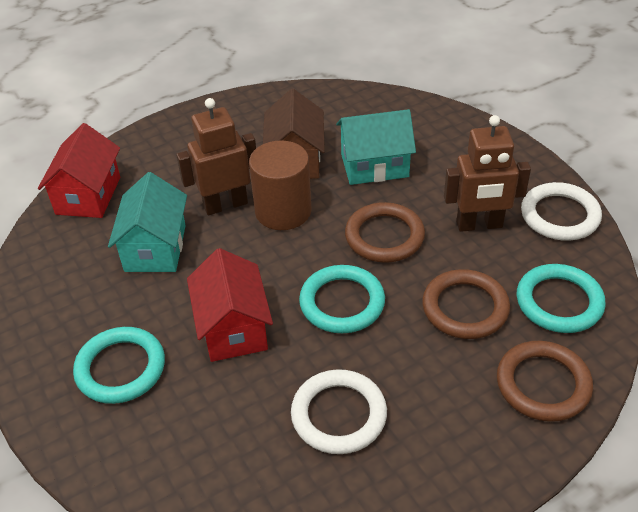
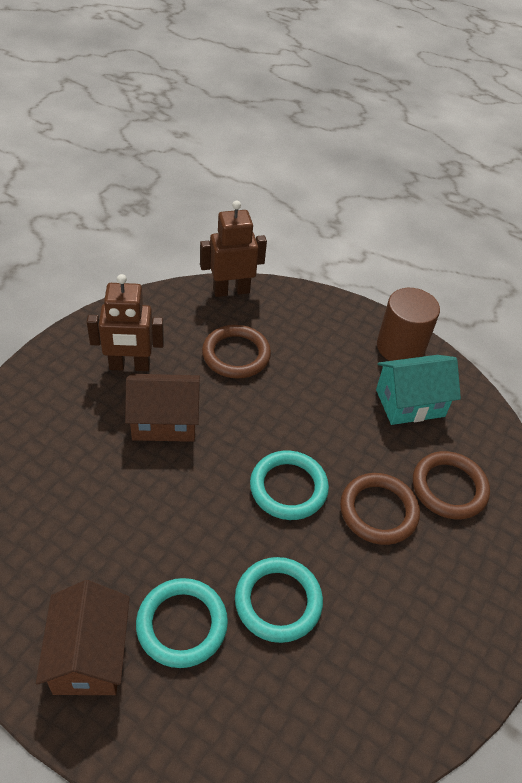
brown house: [263,89,325,179] = 1 -> [36,580,130,695] [125,374,200,442] = 2
red house: [38,123,120,218] [187,248,273,362] = 2 -> none = 0
turquoise house: [108,172,187,272] [336,109,416,185] = 2 -> [376,355,461,425] = 1
white ring: [291,369,387,454] [521,182,602,240] = 2 -> none = 0

